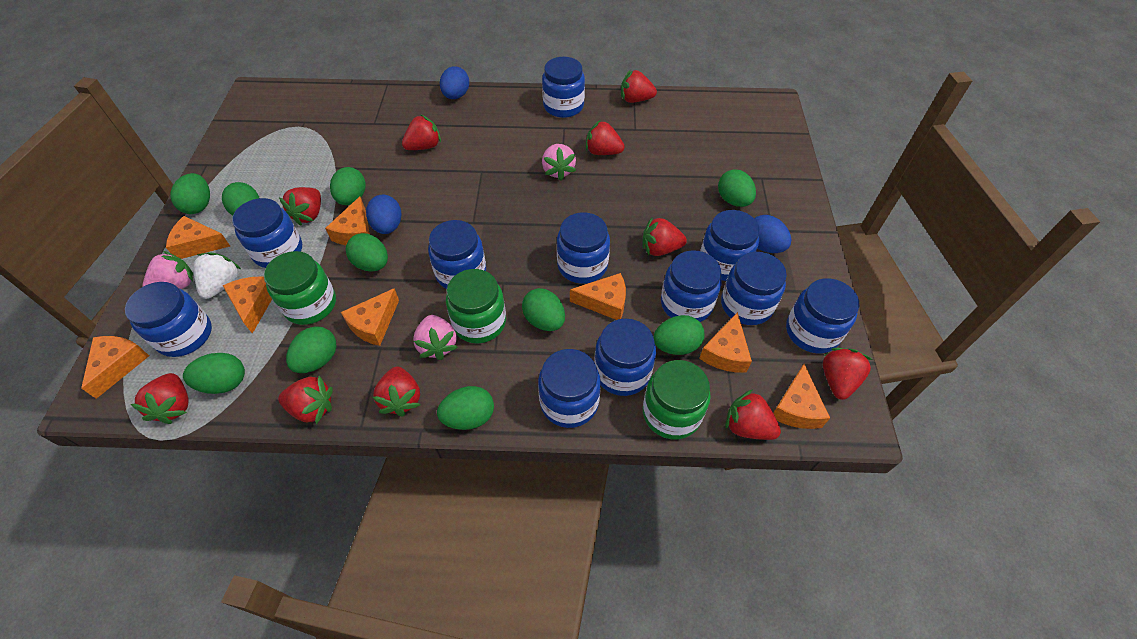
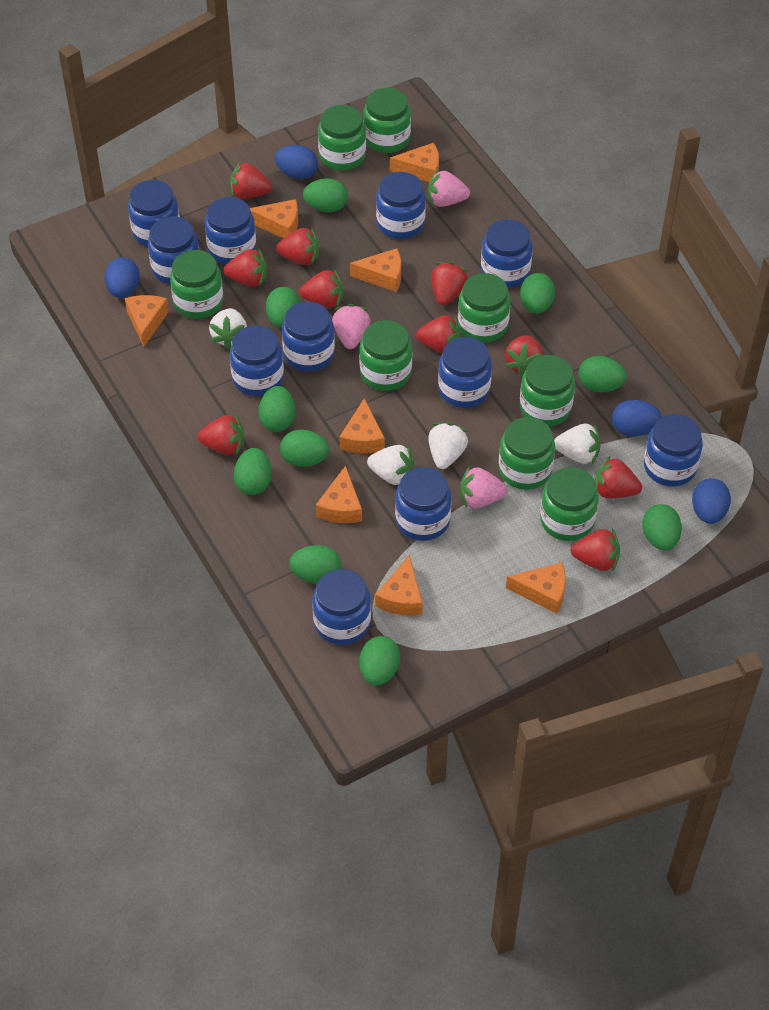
blue egg: [366,195,401,234] [440,67,469,99] [754,215,791,253] = 3 -> [105,258,140,298] [275,145,318,179] [612,400,662,436] [692,478,731,524] = 4
green jar: [264,251,336,325] [446,269,506,344] [643,360,711,440] = 3 -> [170,250,223,319] [318,105,366,171] [359,320,412,391] [363,88,411,153] [458,273,510,343] [499,417,555,490] [520,355,575,426] [540,467,599,541] = 8
white strawberry: [193,252,242,299] = 1 -> [209,308,247,350] [367,445,414,485] [428,423,468,469] [554,424,601,464] = 4

